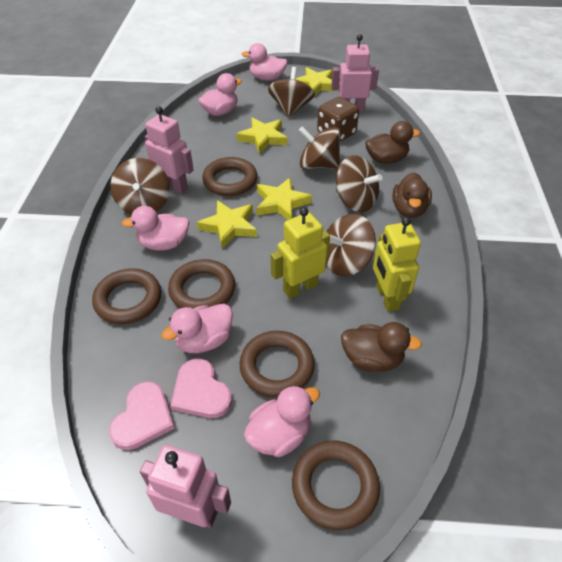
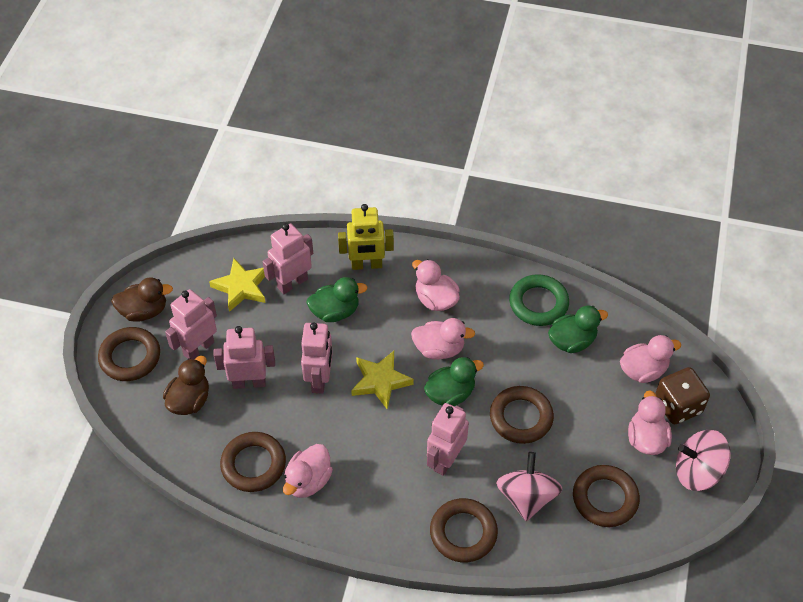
brown duck: [341,322,422,372] [365,121,420,164] [392,172,432,218] = 3 -> [111,277,173,322] [163,356,209,415] = 2
brown spinning top: [111,158,170,215] [268,67,315,118] [298,126,341,169] [326,214,376,276] [336,155,382,212] = 5 -> none = 0
green duck: none = 0 -> [307,277,367,322] [424,357,484,406] [548,305,608,353] = 3
green ring: none = 0 -> [509,274,569,326] = 1
pink heart: [109,382,174,450] [170,358,232,418] = 2 -> none = 0
pink robot: [140,445,231,528] [145,106,194,194] [331,34,379,113] = 3 -> [165,289,217,359] [213,326,275,389] [263,223,313,294] [301,322,333,394] [427,403,469,476] = 5
pink spinning top: none = 0 -> [496,452,562,521] [676,430,731,491] = 2
yellow robot: [271,207,330,299] [373,217,421,312] = 2 -> [338,204,394,270] = 1
yellow star: [197,200,257,249] [237,117,288,154] [256,177,312,220] [296,67,338,95] = 4 -> [209,258,266,312] [351,351,414,409] = 2

